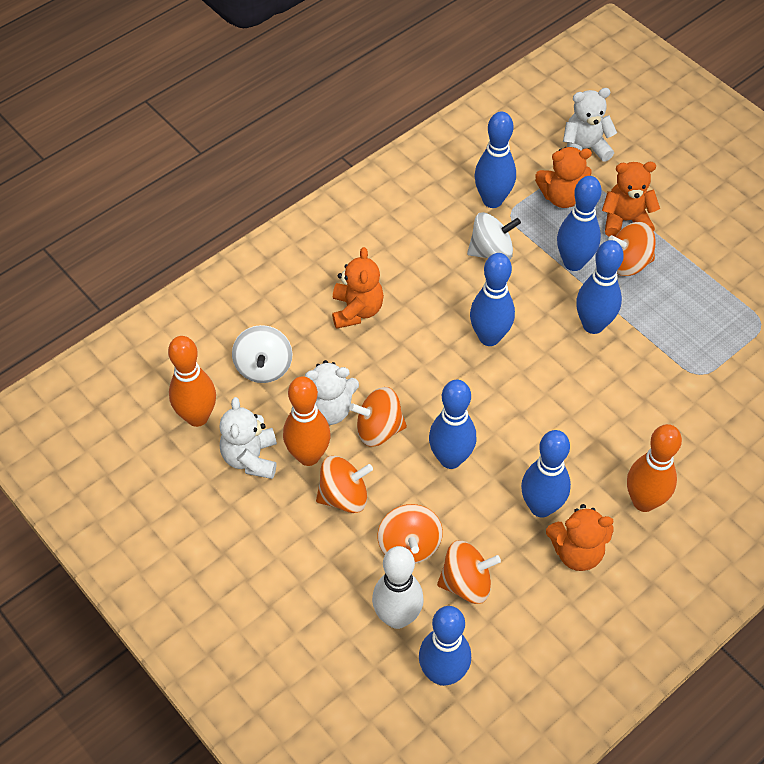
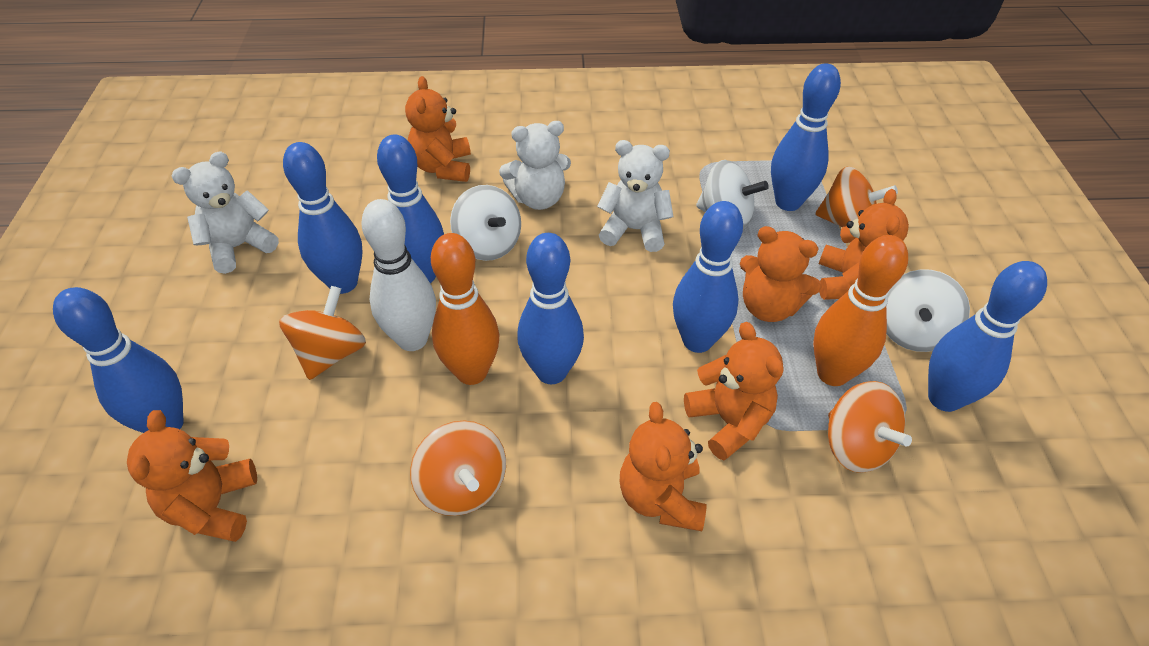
orange bowling pin: [168,336,216,427] [283,376,331,466] [627,424,682,512] = 3 -> [431,233,499,385] [813,235,908,386] = 2
orange spinning top: [316,456,373,513] [349,387,407,447] [378,504,443,564] [437,540,501,604] [608,222,656,276] = 5 -> [279,286,366,380] [410,421,506,516] [815,167,898,228] [828,381,912,473] = 4
orange teddy bear: [332,247,384,329] [535,147,592,208] [546,504,614,571] [602,162,660,237] = 4 -> [127,410,257,542] [405,76,471,182] [620,402,706,531] [684,322,784,460] [740,226,822,322] [819,189,909,300] = 6
white spinning top: [232,325,293,383] [467,212,521,260] = 2 -> [450,185,521,261] [696,160,769,229] [886,270,970,352] = 3

